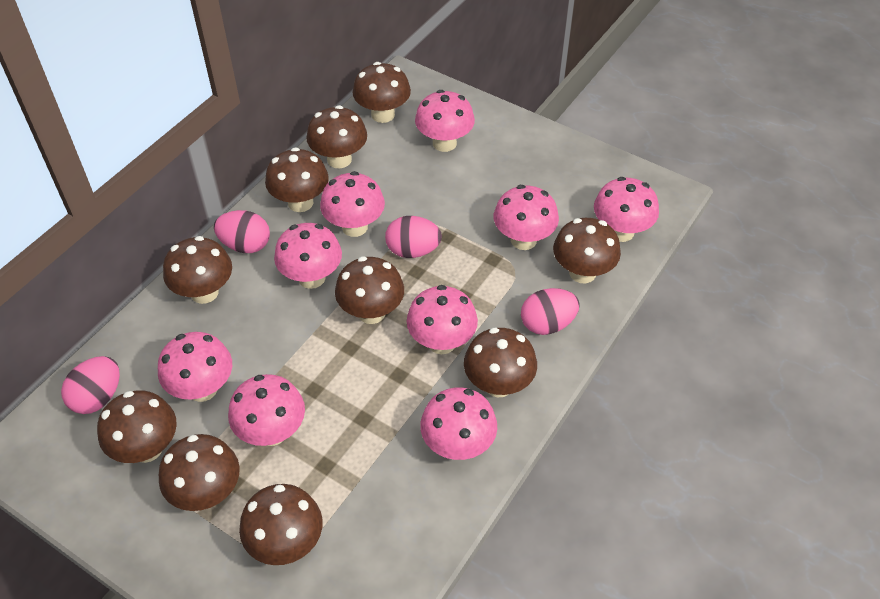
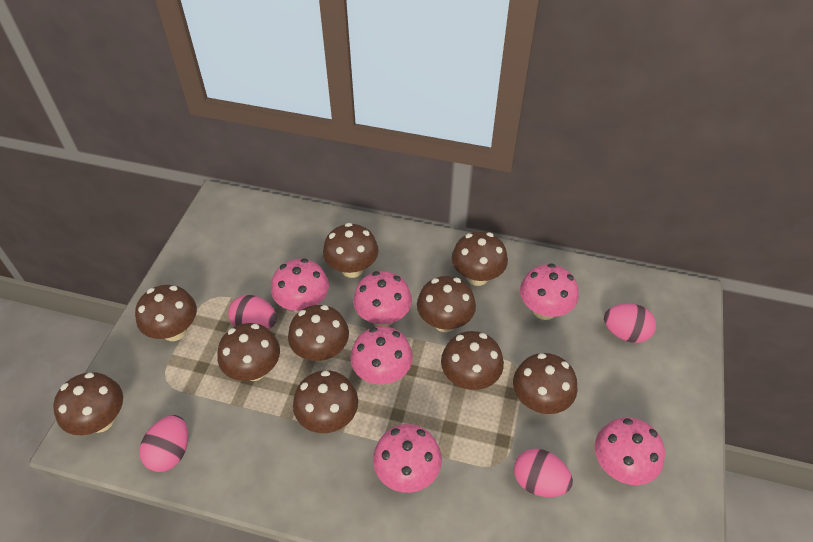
pink mushroom: [158,332,232,402] [228,374,305,446] [274,223,342,289] [320,171,385,237] [407,285,478,354] [415,90,475,152] [420,387,497,460] [494,185,559,250] [594,177,659,242] = 9 -> [271,258,329,313] [350,326,413,385] [353,271,412,326] [373,424,442,493] [520,263,579,320] [595,417,665,485] = 6

